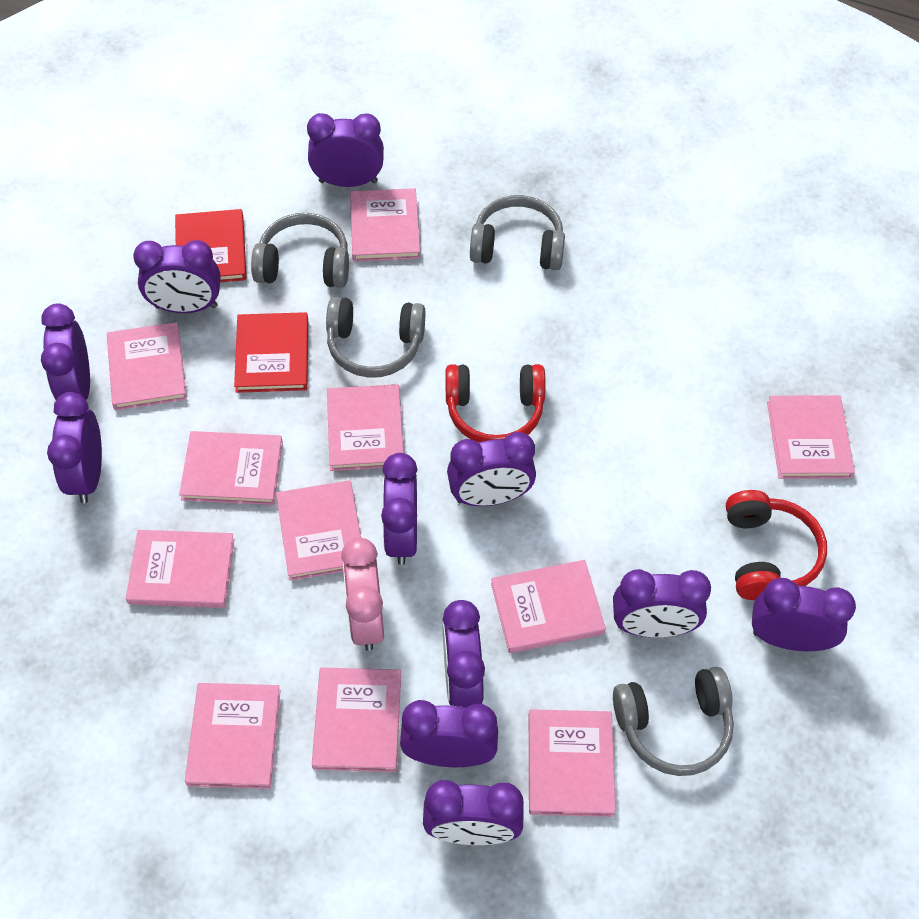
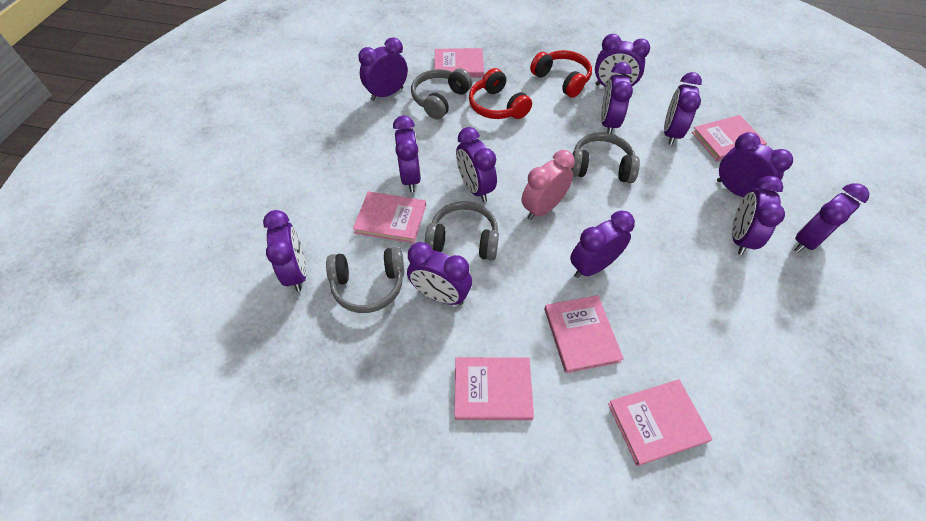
pink book: [107,322,187,410] [126,530,235,608] [179,431,283,505] [185,683,280,789] [276,480,361,581] [312,667,401,772] [327,384,404,471] [350,188,420,262] [491,560,606,653] [529,709,615,817] [767,395,855,479] = 11 -> [353,192,426,243] [435,48,484,77] [455,357,534,420] [544,295,624,373] [608,379,712,466] [692,115,767,161] = 6
purple clock: [41,303,90,400] [47,392,102,504] [133,240,221,313] [307,113,384,187] [381,453,418,565] [400,700,498,767] [423,780,524,845] [443,600,485,708] [447,432,536,506] [613,569,711,637] [752,578,856,651] = 11 -> [263,210,307,291] [358,37,408,101] [393,116,421,192] [407,242,472,305] [456,127,497,202] [570,211,635,278] [595,34,650,87] [601,62,633,134] [664,72,702,145] [717,132,793,197] [732,176,785,255] [794,183,869,253] = 12
red book: [175,209,246,282] [234,312,308,393] = 2 -> none = 0

